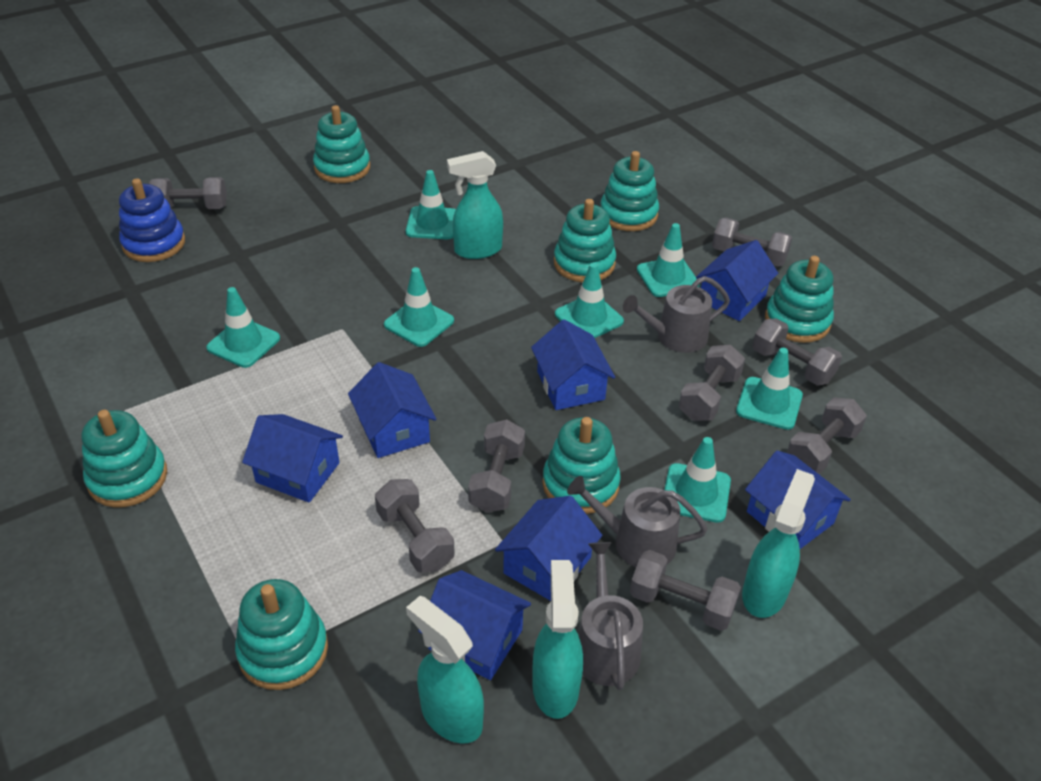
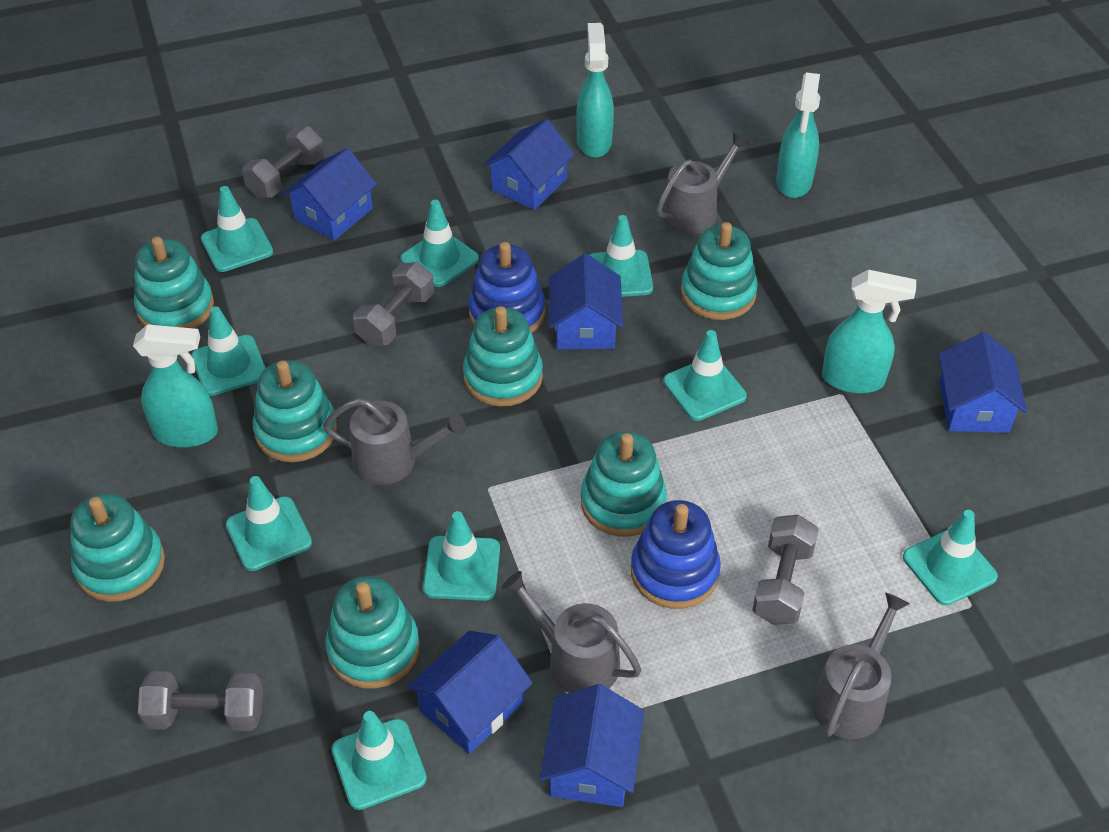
blue house: [242,414,343,503] [348,362,436,458] [418,570,531,680] [495,496,602,601] [531,319,615,410] [696,240,778,321] [745,450,851,549] = 7 -> [282,148,377,241] [407,631,533,754] [483,119,574,210] [540,684,644,807] [549,254,623,349] [939,332,1027,433] = 6
blue stacking toy: [119,178,185,262] = 1 -> [469,242,545,333] [631,500,721,609] = 2
grey dumbbell: [149,177,227,209] [375,479,455,573] [468,420,525,513] [630,550,741,631] [679,345,745,421] [712,217,792,267] [752,318,842,386] [787,397,867,474] = 8 -> [138,671,263,731] [242,126,325,198] [353,262,434,346] [752,515,819,625] = 4
grey watering can: [567,476,708,567] [578,542,643,690] [623,276,730,353] = 3 -> [323,398,466,485] [502,571,641,693] [656,133,749,235] [812,592,909,739] = 4
turquoise traffic cone: [206,287,280,368] [384,267,454,347] [406,170,456,239] [555,263,624,338] [637,223,700,297] [664,437,731,523] [736,348,803,430] = 7 -> [191,306,266,396] [201,186,273,272] [226,476,312,571] [332,711,427,810] [401,200,479,287] [423,511,500,601] [590,215,653,297] [663,330,747,421] [903,510,998,606] = 9

